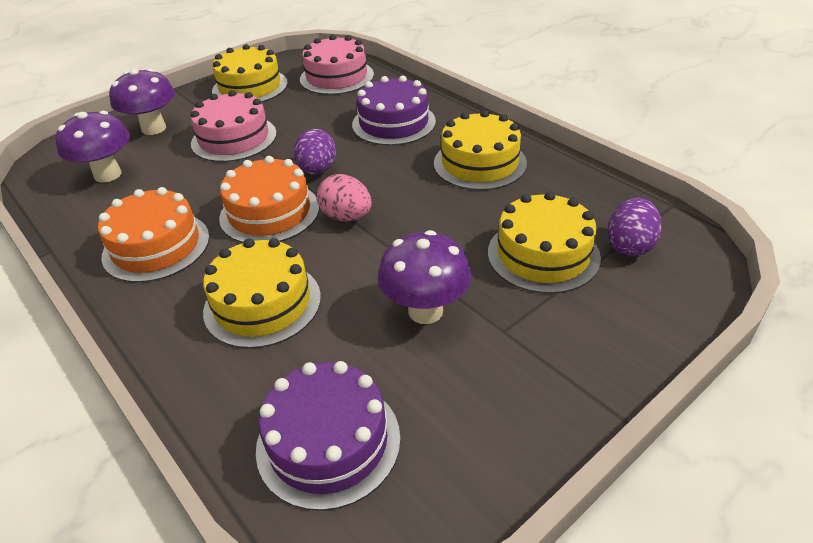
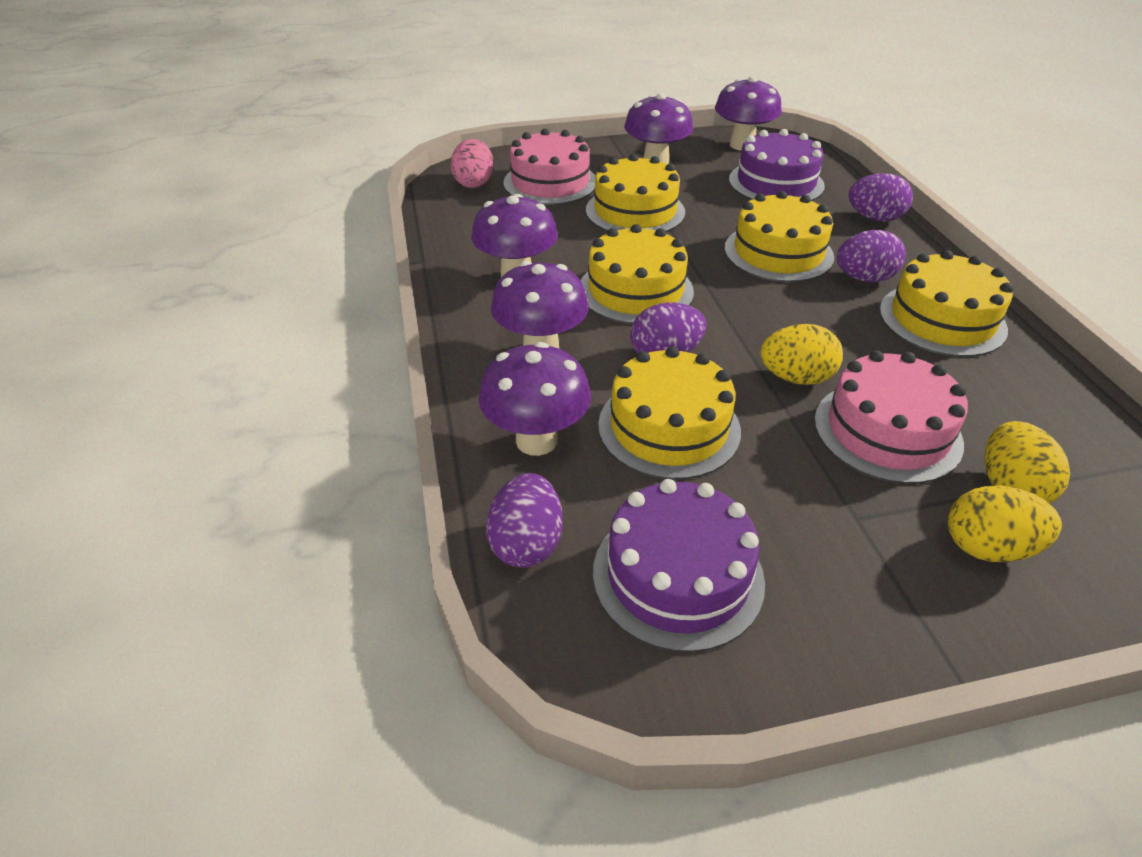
orange cake: [98,187,209,283] [219,156,319,243] = 2 -> none = 0
purple egg: [294,129,336,174] [608,198,662,256] = 2 -> [486,473,563,568] [630,302,707,353] [837,230,906,282] [848,173,913,222] = 4
purple mushroom: [55,111,130,182] [109,69,175,135] [378,230,471,324] = 3 -> [471,194,558,277] [478,342,591,456] [491,261,589,348] [624,93,693,164] [715,76,782,151] = 5
yellow cake: [203,238,321,348] [212,44,288,102] [434,110,527,190] [488,192,601,294] = 4 -> [581,224,694,324] [586,154,685,232] [598,346,741,480] [725,191,834,282] [880,250,1014,357] = 5
yellow egg: none = 0 -> [760,324,843,385] [948,486,1062,562] [984,421,1070,504] = 3

